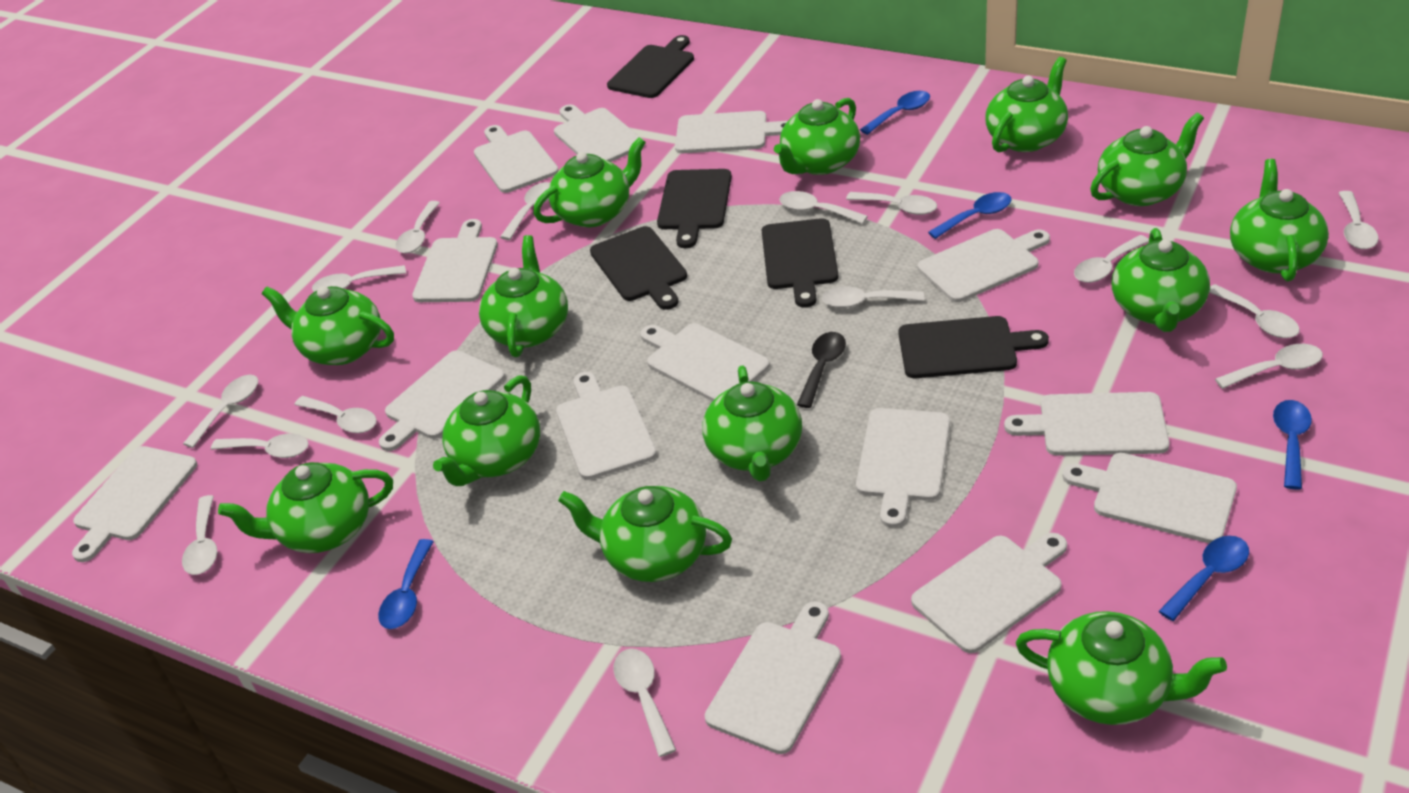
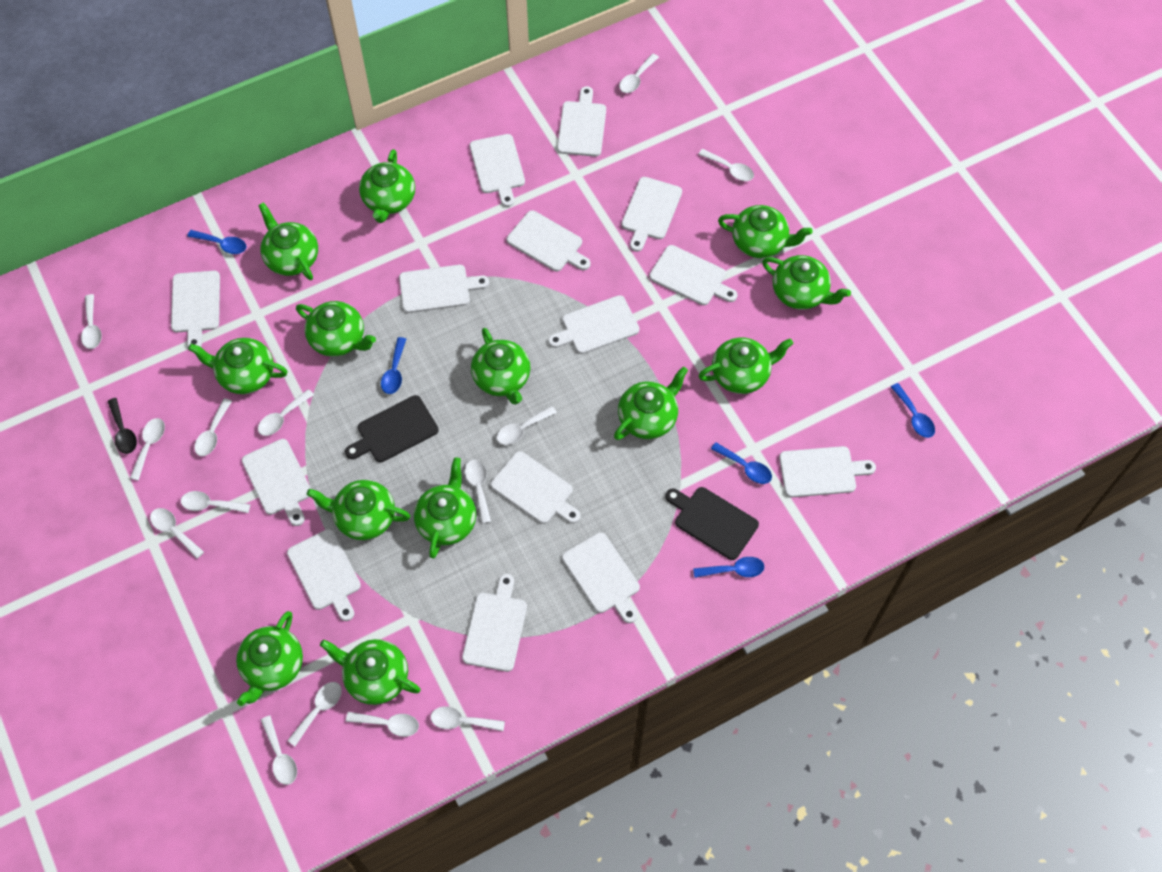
black cutting board: [590,226,687,310] [607,35,694,98] [657,169,732,248] [761,218,838,307] [899,316,1049,378] = 5 -> [345,395,439,462] [665,487,759,560] = 2
white spoon: [182,495,217,575] [183,375,258,448] [211,433,309,458] [294,396,377,433] [312,265,406,292] [396,201,440,254] [500,182,550,240] [613,649,676,757] [779,191,868,224] [822,286,924,308] [846,192,937,215] [1074,235,1149,283] [1209,284,1300,338] [1215,344,1323,389] [1339,191,1379,249] = 15 -> [81,294,102,349] [130,418,165,481] [150,508,204,559] [181,491,251,513] [194,398,232,456] [258,389,314,436] [261,716,297,785] [287,682,342,746] [346,712,419,737] [431,706,505,731] [465,459,491,524] [497,406,557,445] [619,54,659,93] [698,149,754,181] = 14

